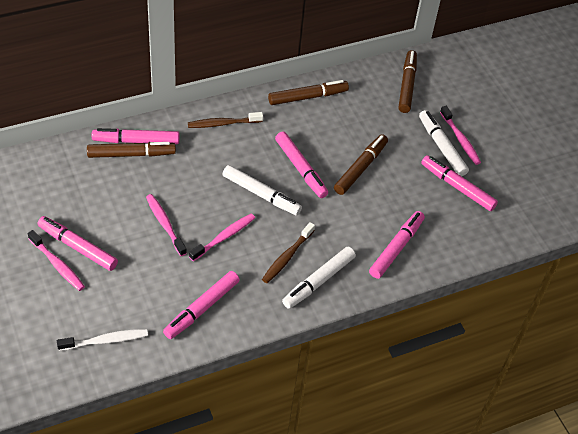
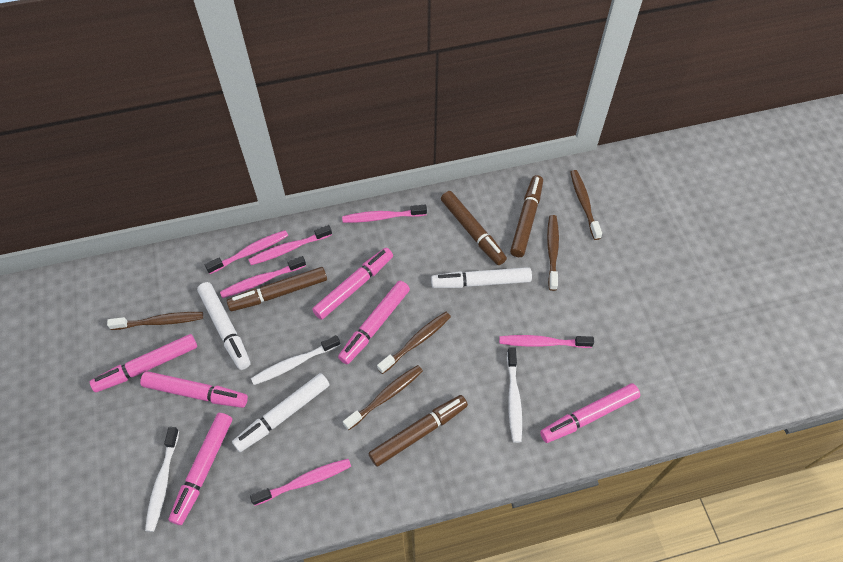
brown toothbrush: [188,112,263,128] [262,222,315,283] = 2 -> [107,312,203,330] [343,365,423,430] [377,312,451,374] [547,215,559,291] [570,170,602,240] = 5
pink toothbrush: [28,230,85,291] [146,194,187,256] [189,214,255,261] [440,106,481,165] = 4 -> [205,230,288,274] [220,256,306,298] [248,225,332,265] [250,459,351,506] [342,205,427,223] [499,335,594,348] = 6
white toothbrush: [57,329,148,351] = 1 -> [145,427,179,532] [251,335,340,385] [507,347,522,443] = 3

